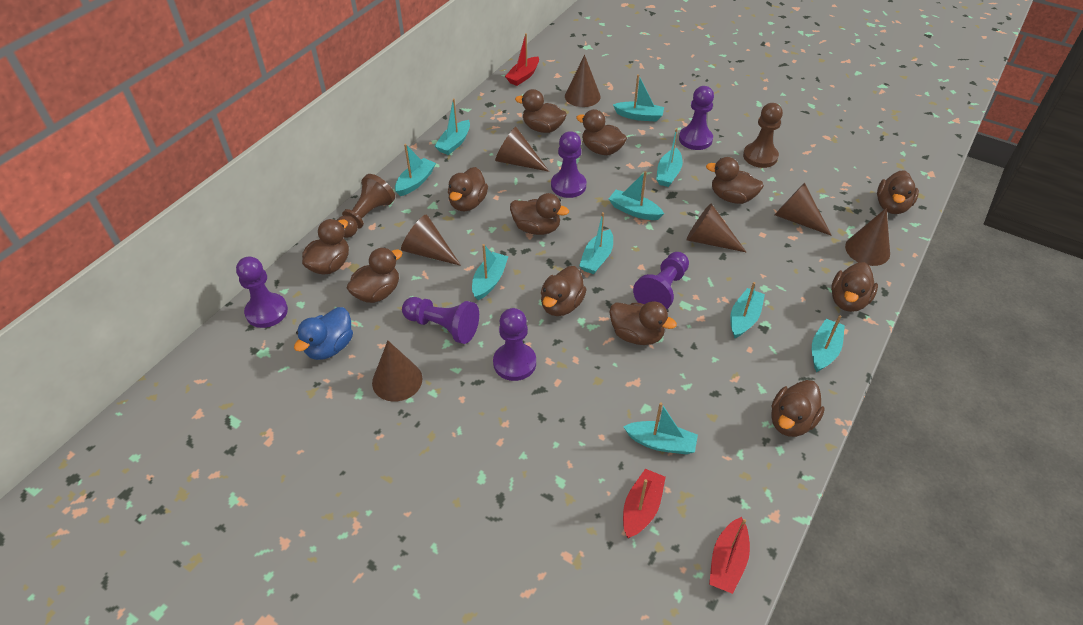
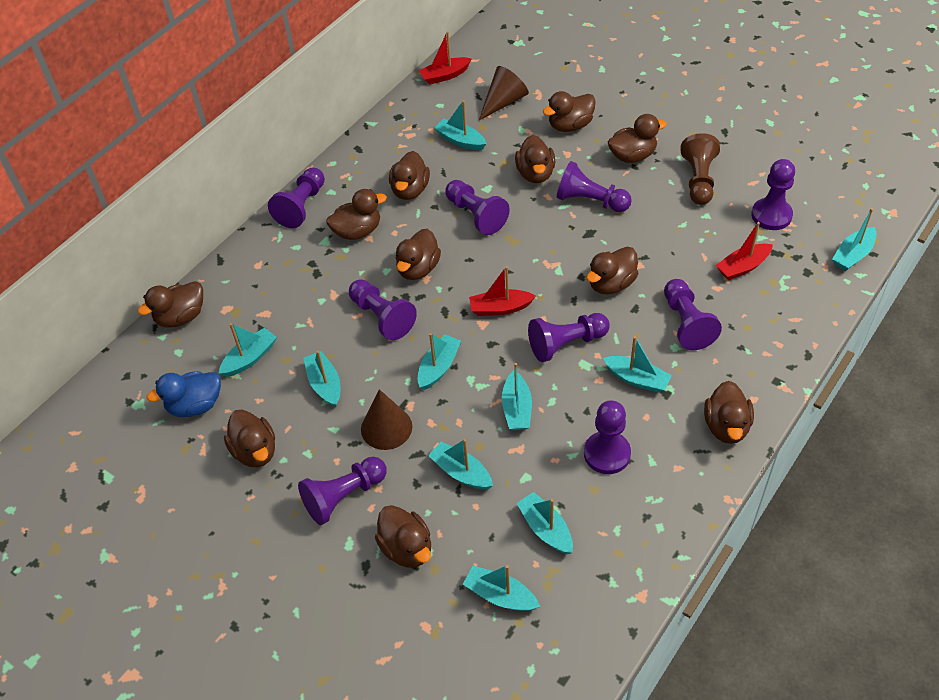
brown cone: [372,341,423,402] [401,214,461,266] [495,127,549,172] [565,55,601,107] [687,204,746,252] [775,183,832,236] [845,208,890,266] = 7 -> [361,389,412,450] [479,66,529,120] = 2
brown duck: [302,219,349,274] [347,248,403,303] [448,167,488,211] [510,193,569,235] [515,89,567,133] [541,266,587,316] [576,109,627,155] [609,301,677,345] [706,157,764,204] [771,380,825,437] [831,262,878,312] [877,170,919,214] = 12 -> [138,281,203,328] [224,410,275,467] [326,189,387,240] [375,505,431,568] [389,151,430,200] [396,229,441,280] [515,135,555,183] [543,91,596,132] [586,247,638,294] [608,114,667,163] [704,381,754,444] = 11
brown pawn: [337,174,395,238] [743,103,783,168] = 2 -> [681,133,720,205] = 1
purple pawn: [236,257,288,328] [402,297,479,344] [493,308,536,381] [551,131,586,198] [633,252,689,309] [679,86,714,150] = 6 -> [268,168,325,228] [298,457,387,525] [349,279,417,340] [445,180,510,235] [528,313,610,362] [557,161,632,212] [584,400,631,474] [664,279,722,350] [751,159,795,230] = 9

